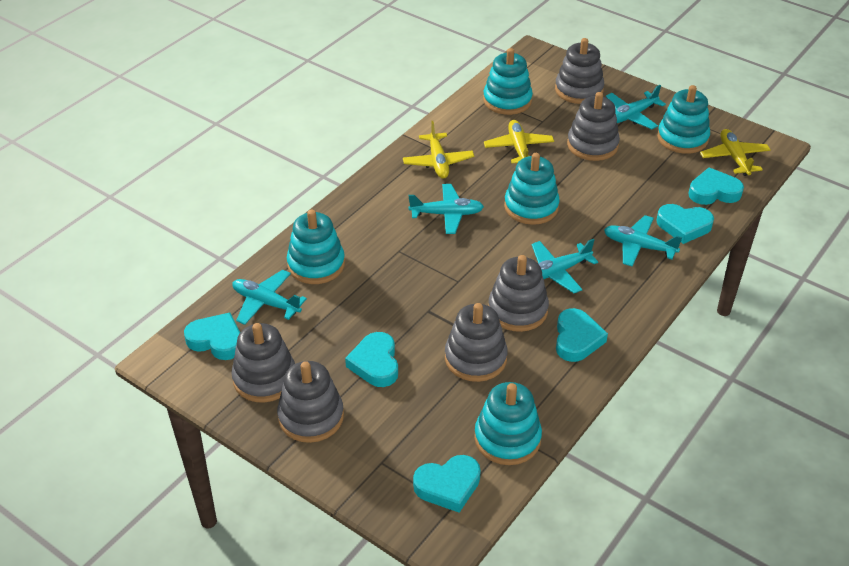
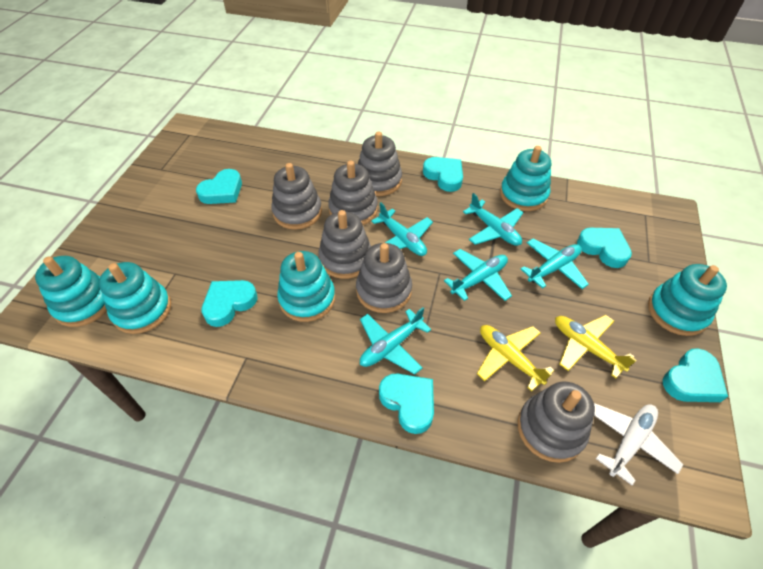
white plane: none = 0 -> [594,403,683,485] = 1
yellow plane: [403,121,474,179] [484,120,554,163] [700,129,771,176] = 3 -> [477,325,554,392] [555,315,637,378] = 2

